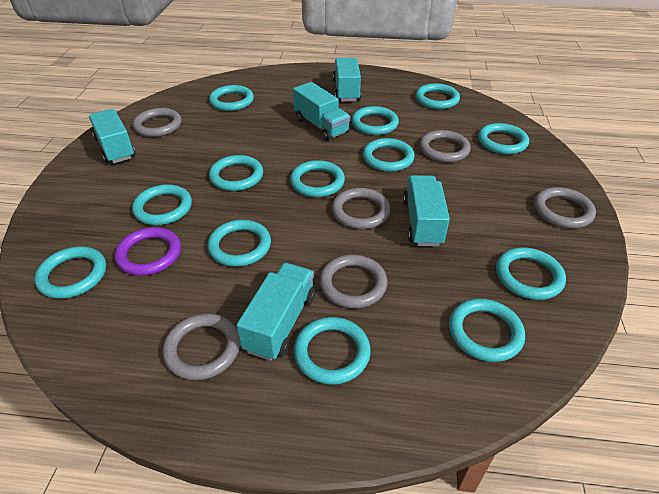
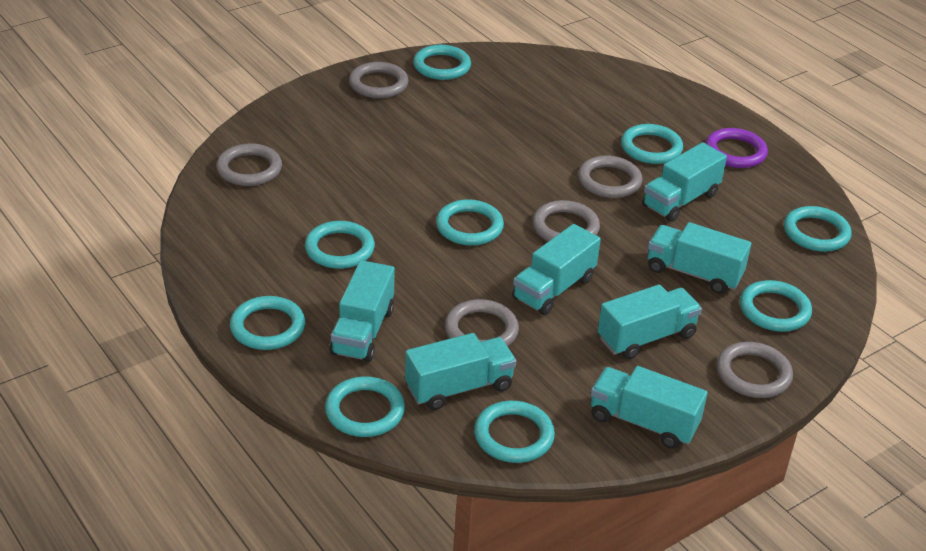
turquoise ring: [34,247,106,299] [132,184,192,225] [207,220,271,267] [209,85,254,111] [209,155,263,191] [290,160,345,197] [293,317,371,385] [351,106,399,135] [363,138,415,172] [415,83,460,109] [449,299,525,362] [478,123,529,154] [496,247,566,300] = 13 -> [230,296,305,350] [305,221,375,269] [325,376,405,437] [413,45,471,80] [436,199,504,246] [474,401,555,463] [621,124,683,164] [740,280,812,332] [784,206,851,252] = 9
turquoise truck: [89,109,135,164] [236,263,315,361] [293,82,350,141] [333,58,361,102] [403,175,450,246] = 5 -> [329,260,395,362] [405,333,516,410] [512,224,601,315] [591,366,708,449] [598,284,702,359] [642,142,727,222] [648,222,751,294] = 7

